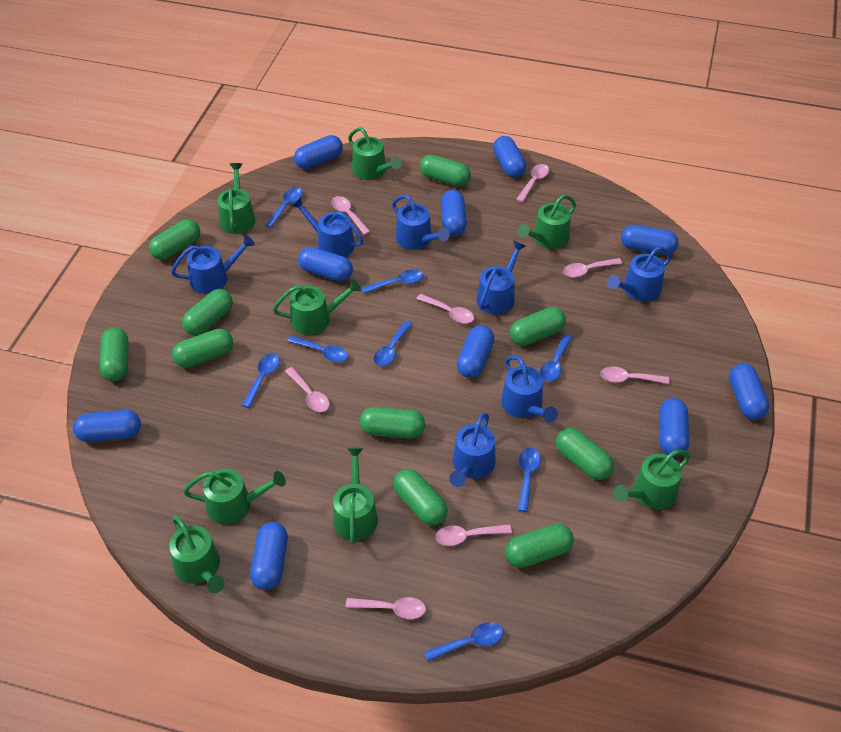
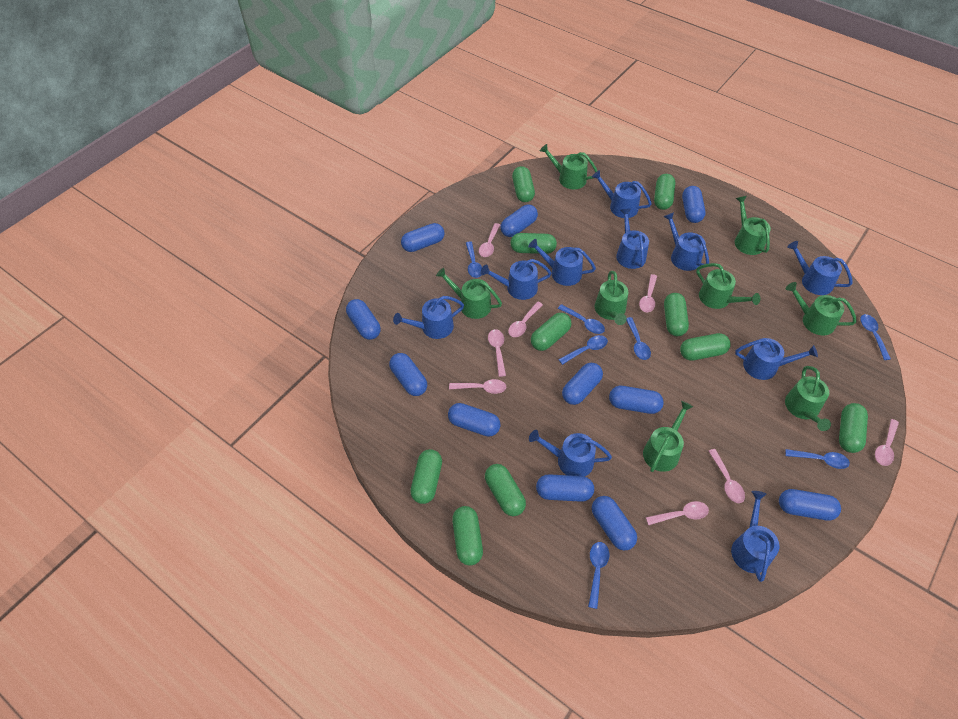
blue capsule: [73,410,141,442] [250,522,288,590] [294,135,343,169] [298,247,353,281] [441,190,467,236] [457,326,494,378] [493,136,526,178] [621,225,678,255] [659,398,689,457] [729,363,769,420] = 10 -> [346,299,381,340] [389,353,427,396] [401,223,444,252] [448,403,501,437] [501,205,538,237] [536,474,594,502] [562,363,603,405] [592,496,637,551] [609,386,664,414] [682,186,706,223] [779,489,841,521] = 11
blue spoon: [242,353,280,408] [266,187,303,228] [287,335,348,362] [362,269,424,294] [374,321,412,366] [424,622,504,661] [518,448,541,512] [540,334,572,382] = 8 -> [466,241,482,278] [558,304,605,334] [558,335,608,365] [588,542,609,609] [626,317,651,360] [785,449,850,469] [860,314,891,360] = 7
blue watering can: [171,235,255,294] [292,197,363,257] [392,195,450,250] [449,413,496,487] [476,241,525,315] [501,355,557,422] [607,247,671,302] = 7 -> [393,296,464,339] [481,259,551,300] [528,239,596,286] [529,430,612,477] [592,170,652,218] [616,208,649,269] [664,212,709,271] [731,491,779,582] [735,338,818,380] [787,241,853,295] = 10

